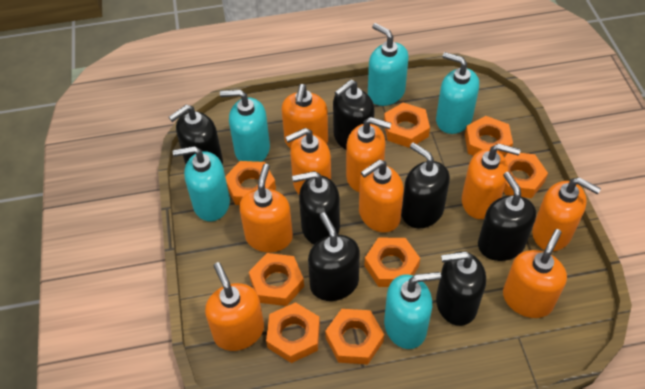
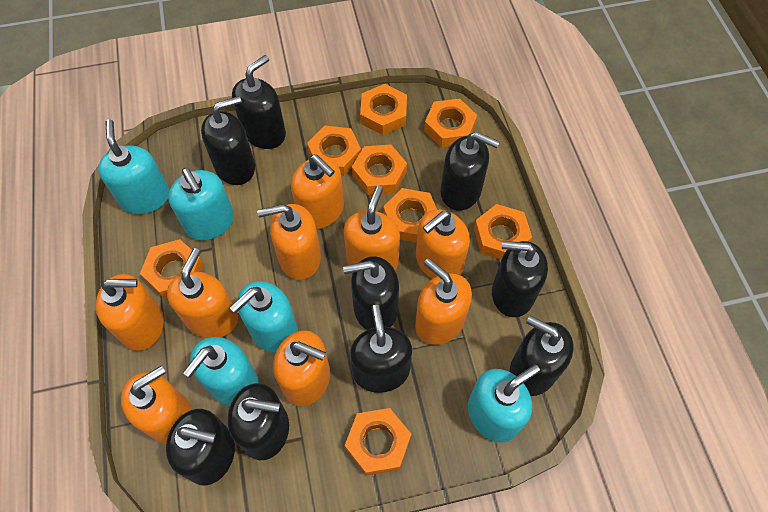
black soap dispenser: [169,105,223,165] [292,171,340,244] [308,212,360,301] [333,79,375,149] [401,142,450,228] [436,251,486,326] [478,172,536,261] = 7 -> [166,409,235,486] [201,96,255,185] [228,383,289,460] [232,55,286,149] [343,256,399,330] [350,305,412,393] [441,132,500,211] [492,241,548,317] [510,316,574,396] = 9

